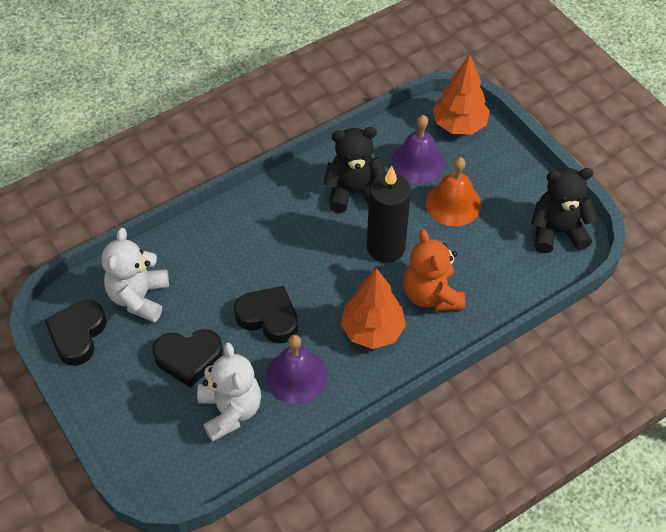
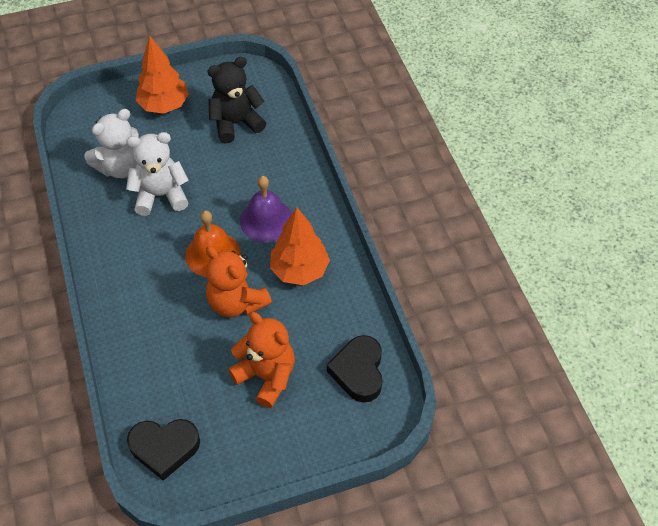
black candle: [367,166,411,263] = 1 -> none = 0
black heart: [45,300,107,366] [152,329,223,388] [234,286,298,343] = 3 -> [127,419,200,481] [327,335,382,403] = 2
black teddy bear: [324,127,386,213] [531,168,598,253] = 2 -> [207,57,266,144] = 1
orange teddy bear: [403,229,465,311] = 1 -> [206,246,272,317] [228,312,295,408] = 2
purple bell: [266,335,328,405] [391,115,445,184] = 2 -> [240,176,292,243] = 1

